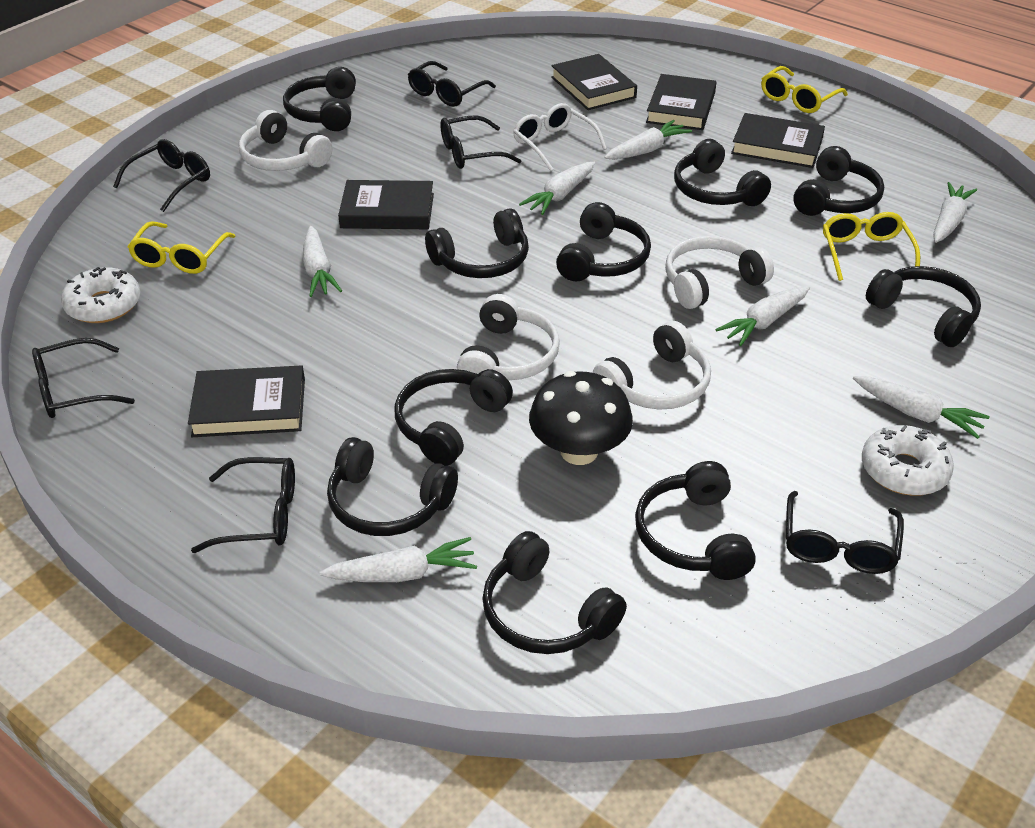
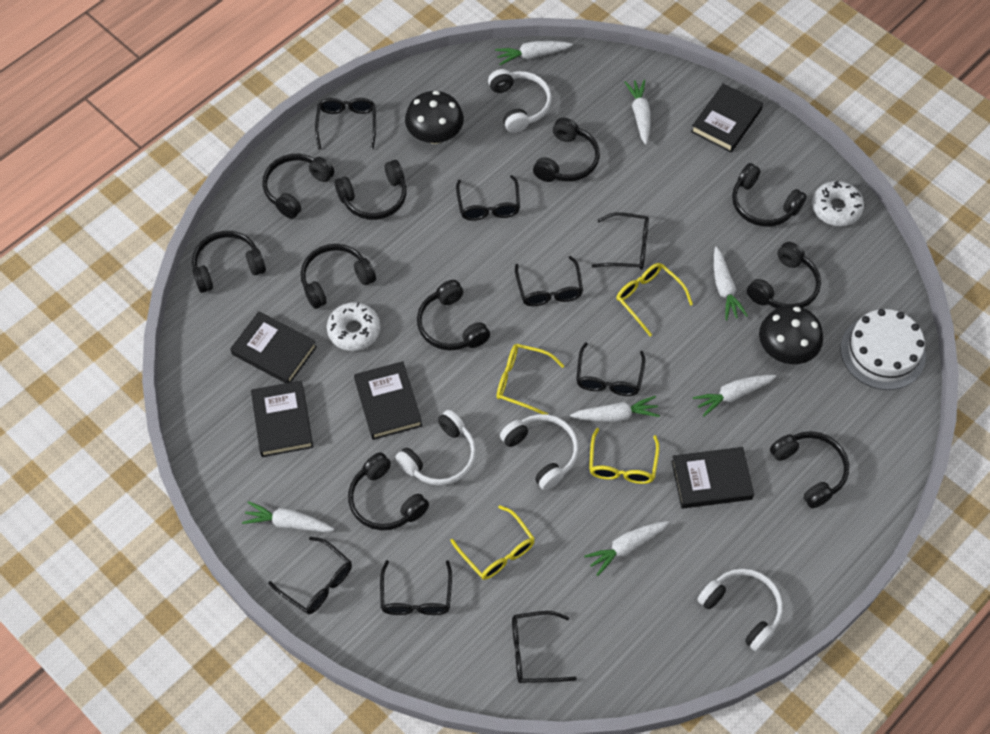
black glasses: [32,338,135,418] [113,139,210,212] [191,457,295,553] [408,61,496,107] [440,116,521,169] [786,491,904,574] = 6 -> [268,537,352,614] [315,98,376,150] [380,560,452,615] [456,175,520,221] [512,611,577,683] [515,256,583,306] [576,342,645,396] [592,212,649,270] = 8
black mushroom: [529,371,633,465] = 1 -> [405,91,464,144] [759,305,823,364] = 2
white cake: none = 0 -> [841,309,926,390] = 1
white glasses: [513,103,607,171] = 1 -> none = 0
yellow glasses: [128,221,235,274] [761,66,848,113] [823,212,920,281] = 3 -> [450,505,535,580] [497,344,565,414] [589,428,660,484] [616,263,693,337] = 4

